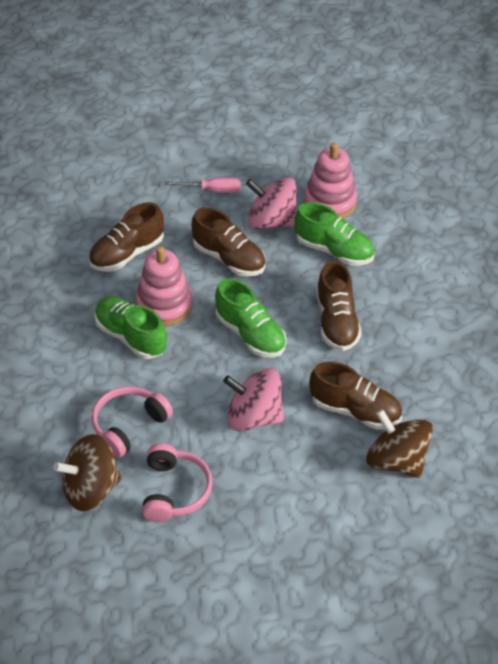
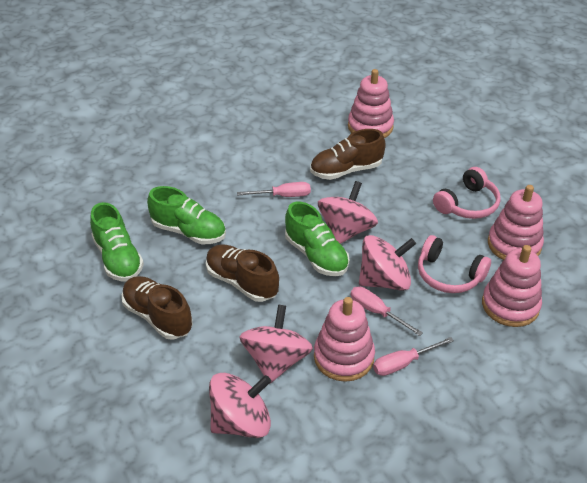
brown shoe: [89,202,164,272] [192,208,265,276] [309,361,402,429] [316,261,362,351] = 4 -> [122,276,193,340] [206,244,279,302] [310,129,386,180] = 3
brown spinning top: [53,434,122,511] [366,409,433,478] = 2 -> none = 0
pink screwdriver: [165,177,241,193] = 1 -> [237,182,311,197] [351,286,423,336] [373,337,454,376] = 3
pink spinning top: [223,368,284,431] [246,177,297,229] = 2 -> [209,373,271,438] [239,305,313,384] [318,181,378,244] [359,235,416,291] = 4
pink stacking toy: [136,246,193,326] [304,143,357,218] = 2 -> [314,297,375,382] [348,69,394,138] [482,245,542,327] [488,185,544,260] = 4

